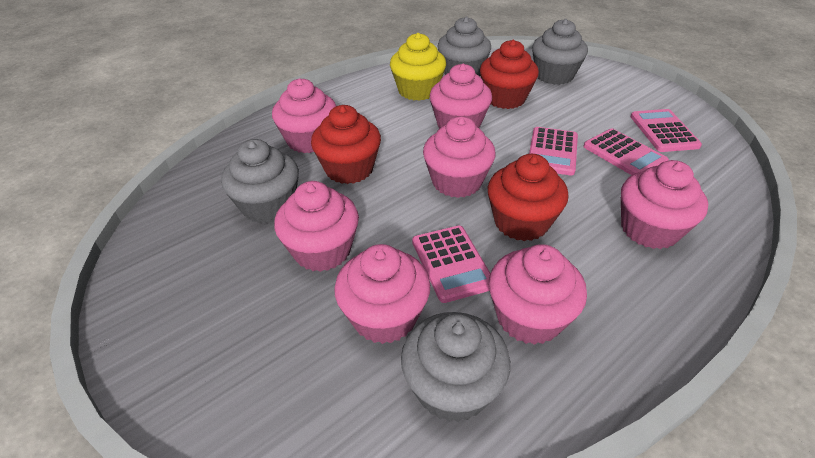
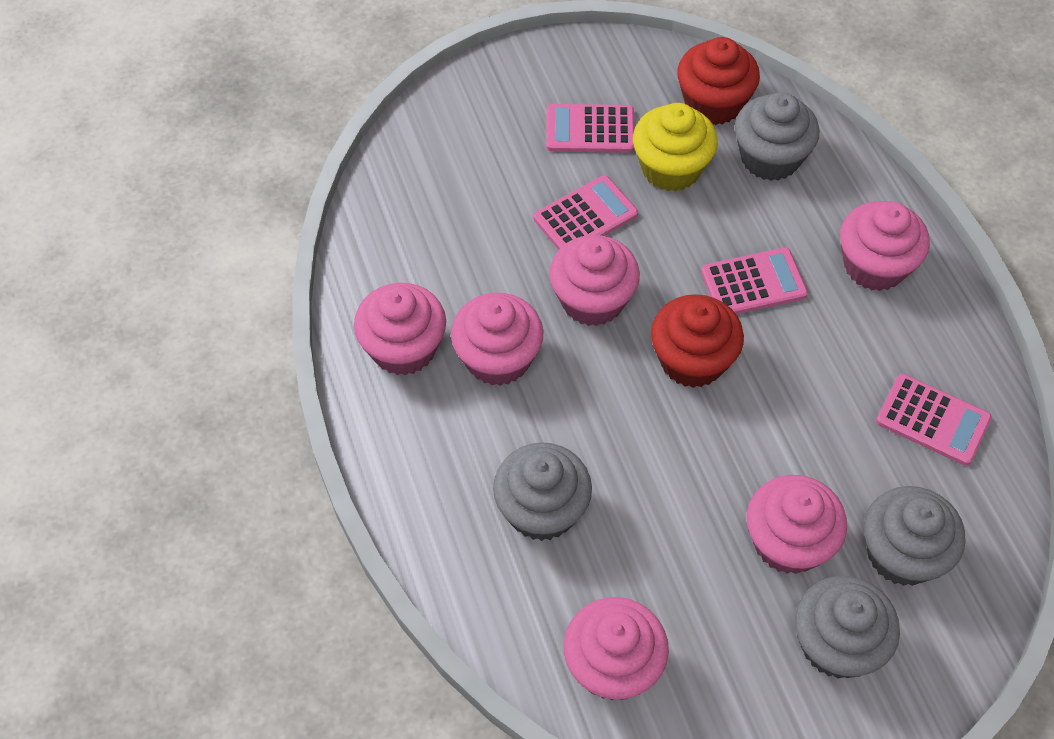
pink cupcake: [272,78,336,153] [274,181,359,272] [334,244,430,344] [423,116,496,198] [430,64,492,129] [489,244,587,345] [621,160,708,249] = 7 -> [354,283,446,376] [451,293,543,386] [549,235,640,326] [564,597,669,700] [747,475,847,574] [840,201,930,291] = 6
red cupcake: [311,105,381,184] [480,40,539,109] [488,154,569,241] = 3 -> [651,294,744,388] [677,37,760,125] = 2

